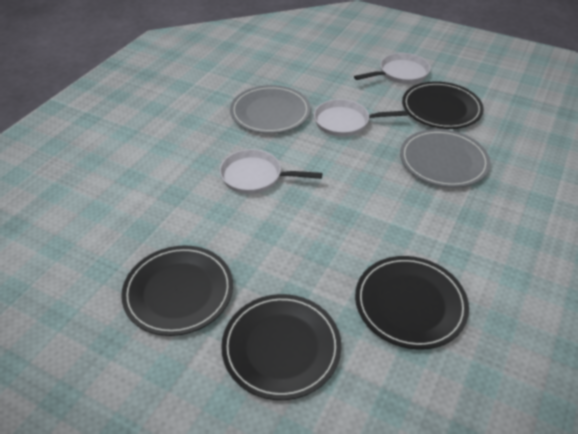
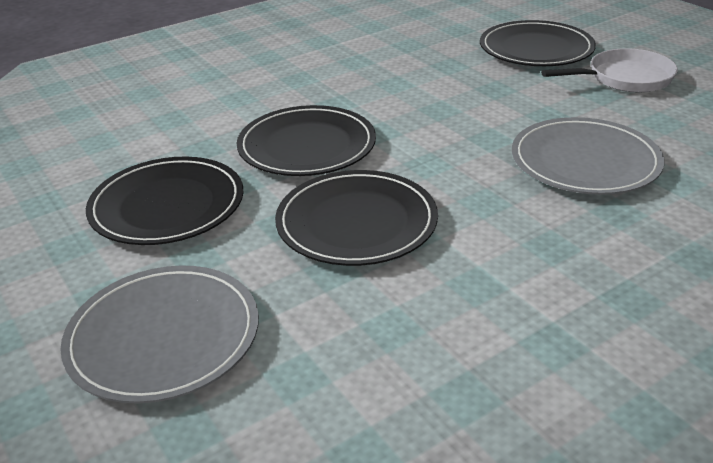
white pan: [220,149,322,194] [314,99,408,137] [354,53,430,84] = 3 -> [541,48,678,92] = 1

